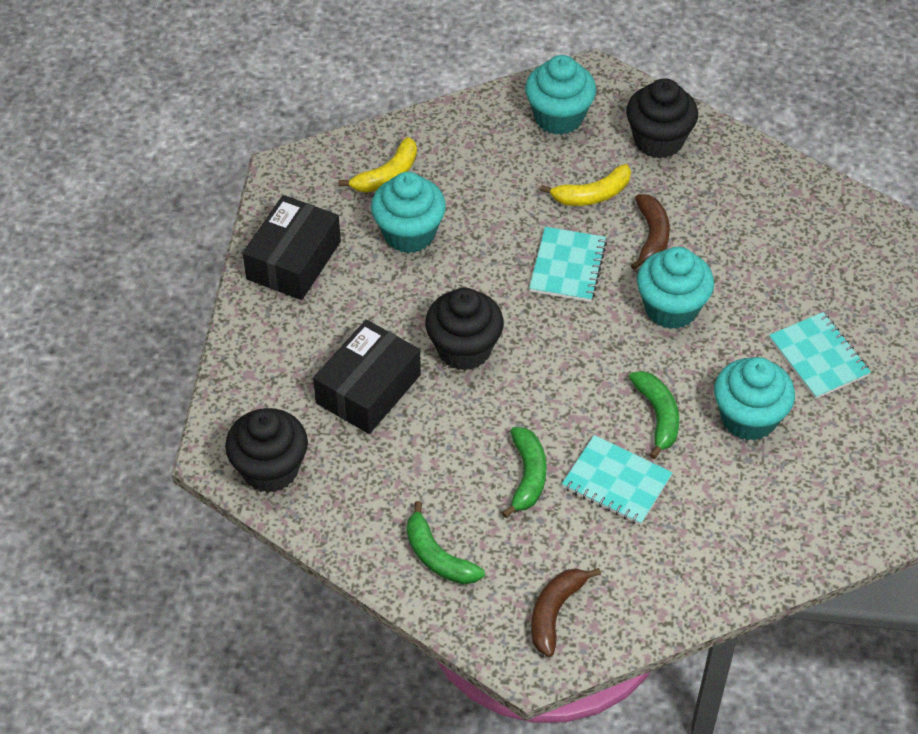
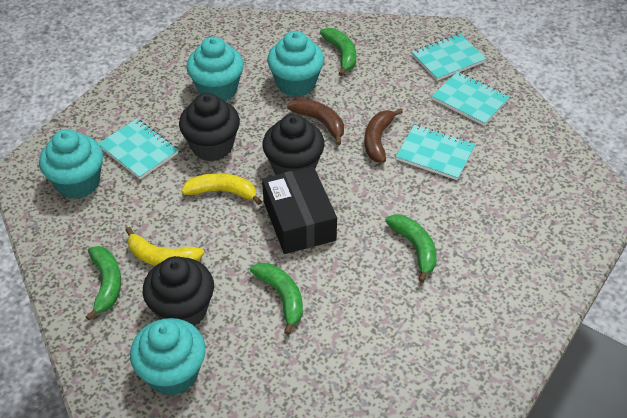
black box: [243,195,341,300] [313,320,421,434] = 2 -> [262,166,337,254] = 1
green banana: [407,501,485,584] [502,427,547,518] [629,371,679,459] = 3 -> [86,246,121,321] [250,263,303,335] [320,28,356,76] [385,214,437,283] = 4
turquoise notebook: [529,227,607,302] [562,435,673,525] [769,312,871,399] = 3 -> [98,119,178,179] [396,125,475,180] [412,34,487,81] [431,71,510,125] = 4

